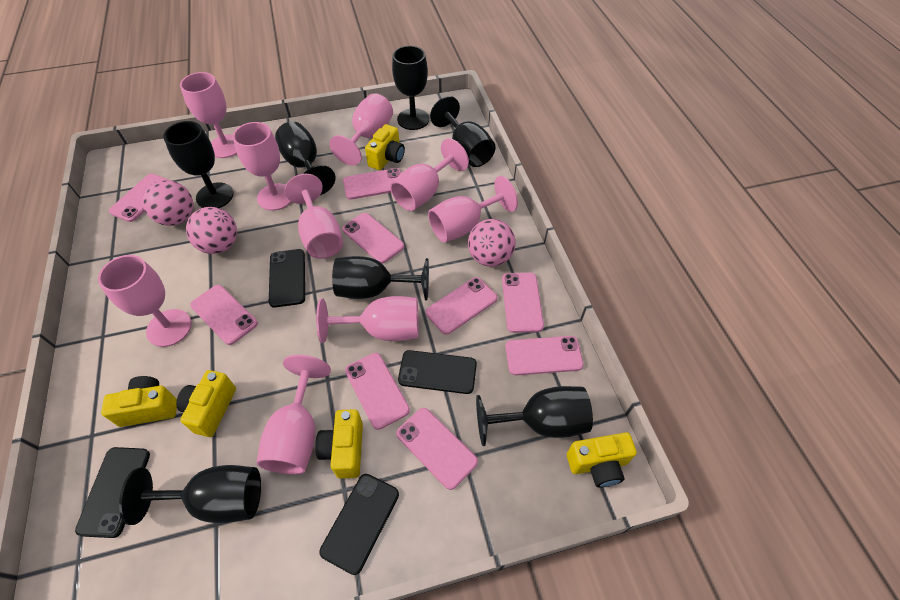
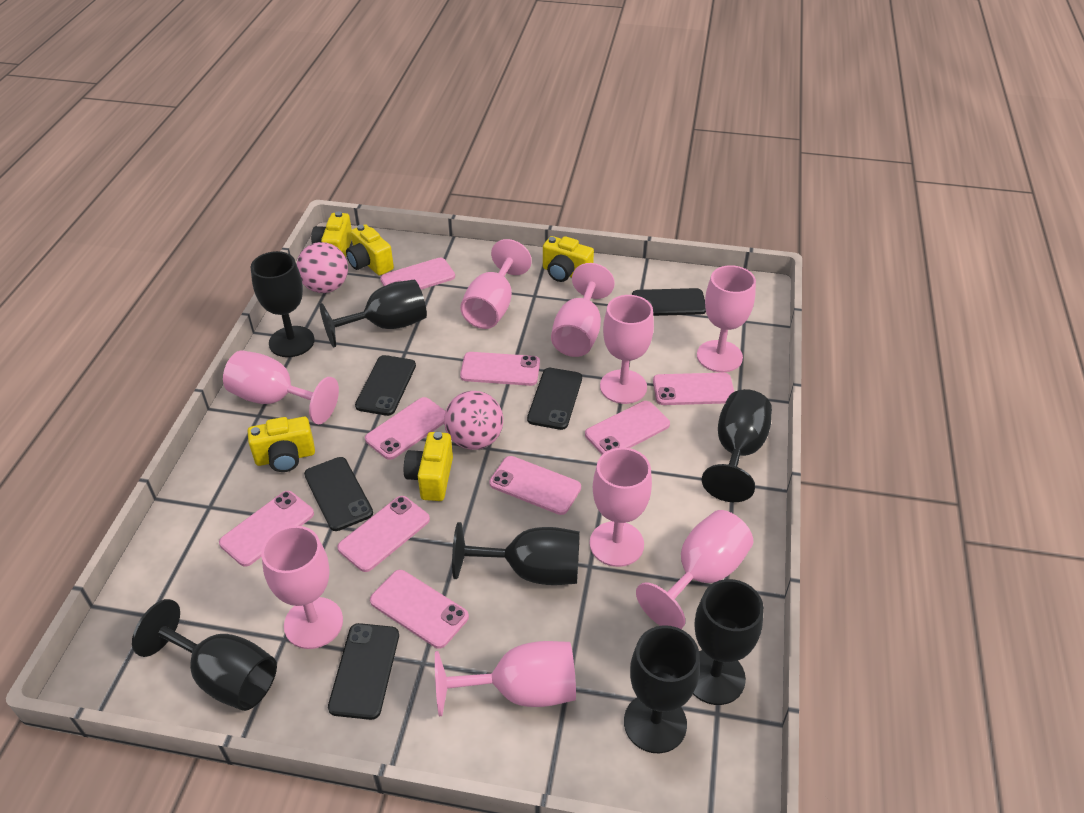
black phone: [75,447,150,538] [269,249,305,307] [319,474,399,575] [398,350,477,394] = 4 -> [304,457,373,531] [328,623,399,720] [355,355,416,416] [527,368,582,430] [632,288,706,316] = 5
pink ball: [142,180,193,226] [186,207,237,254] [468,219,516,267] = 3 -> [297,242,348,293] [444,391,503,450] = 2

